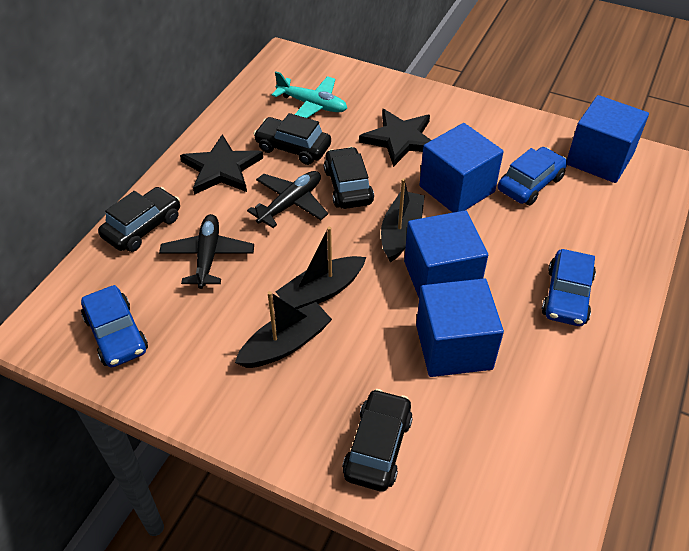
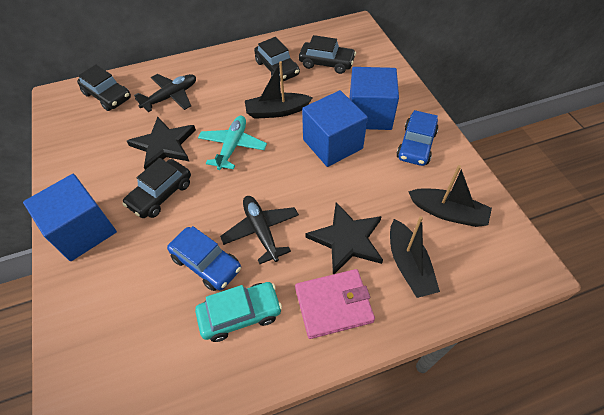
blue car: [81,285,148,368] [498,147,567,205] [542,249,596,326] = 3 -> [167,226,241,291] [396,110,439,166] = 2
blue cube: [404,210,488,298] [416,278,504,377] [419,123,504,213] [567,95,649,183] = 4 -> [23,174,117,261] [302,90,368,167] [349,67,399,130] = 3
pink wallet: none = 0 -> [295,269,375,339] = 1
turquoise car: none = 0 -> [195,282,282,342] = 1

